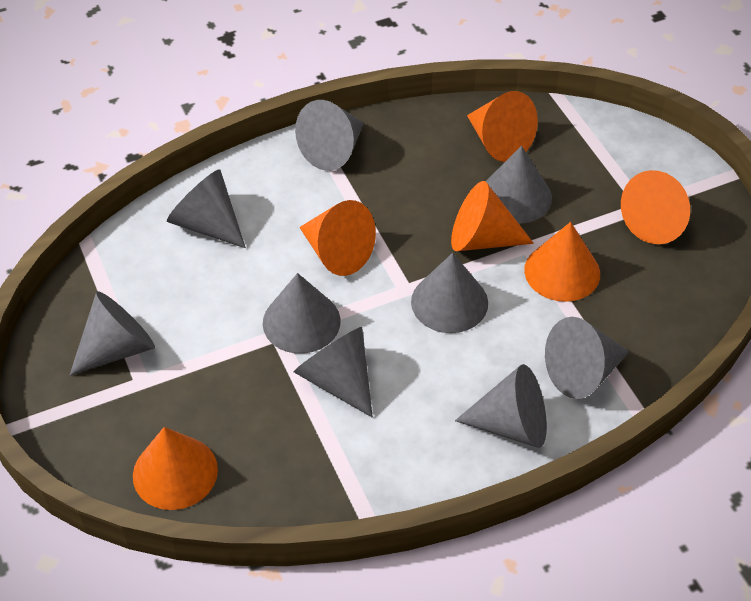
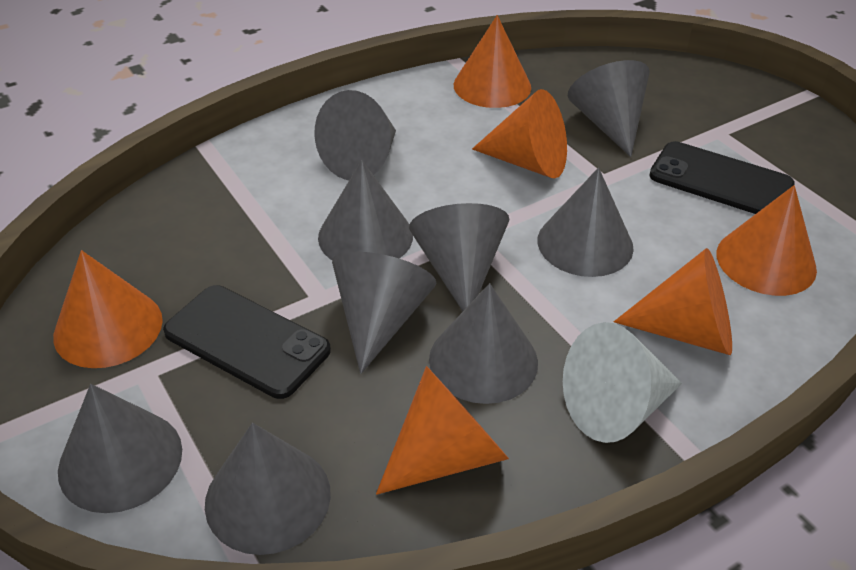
black phone: none = 0 -> [163,285,331,399] [649,141,795,214] = 2
white cone: none = 0 -> [563,322,682,443] = 1

